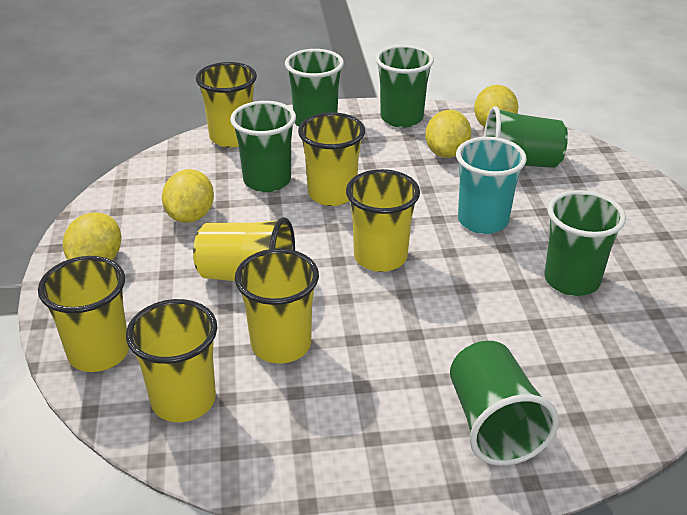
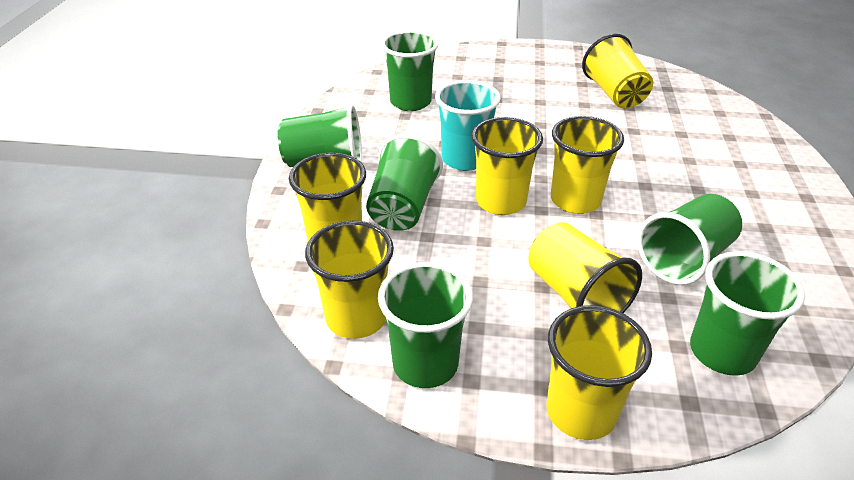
yellow lemon: [63,212,121,260] [162,169,214,223] [425,110,471,158] [474,85,519,127] = 4 -> none = 0

